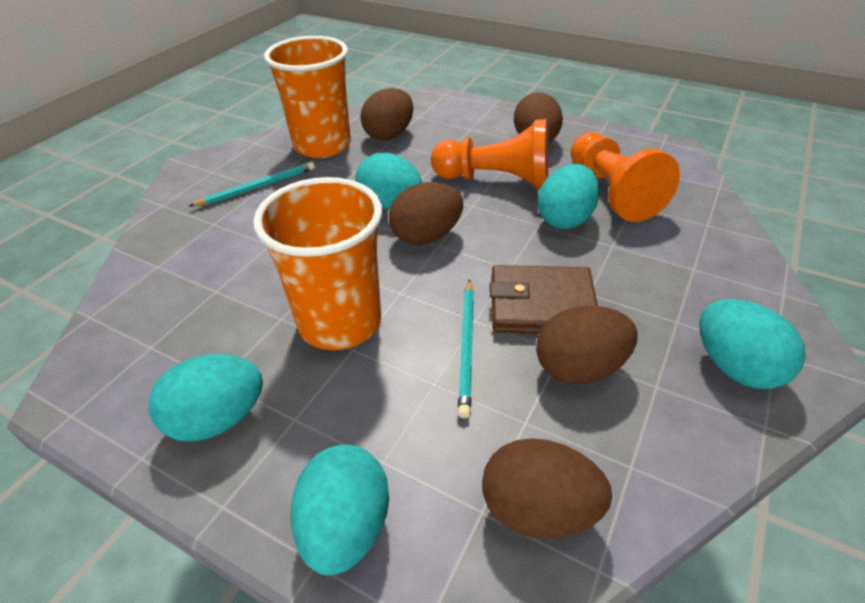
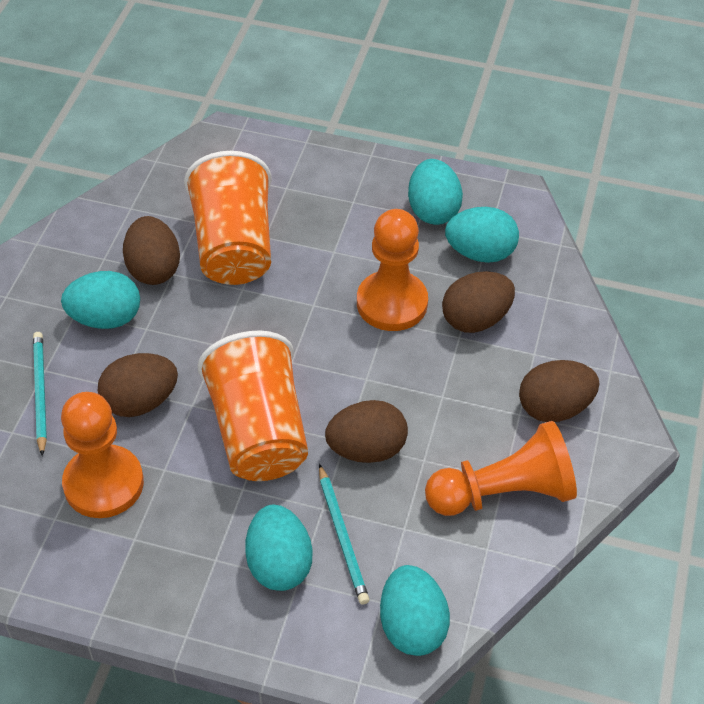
brown wallet: [490,265,598,334] = 1 -> none = 0
orange pawn: [431,119,549,189] [571,132,680,222] = 2 -> [61,392,144,518] [357,209,428,331] [425,421,577,516] = 3

